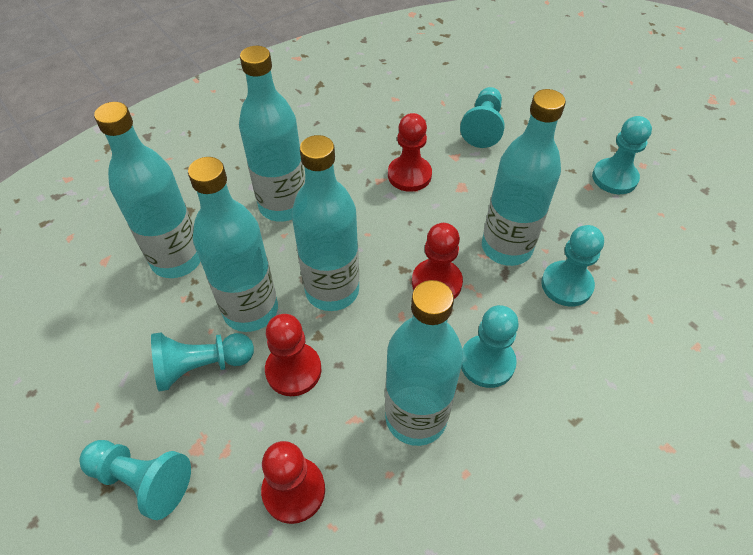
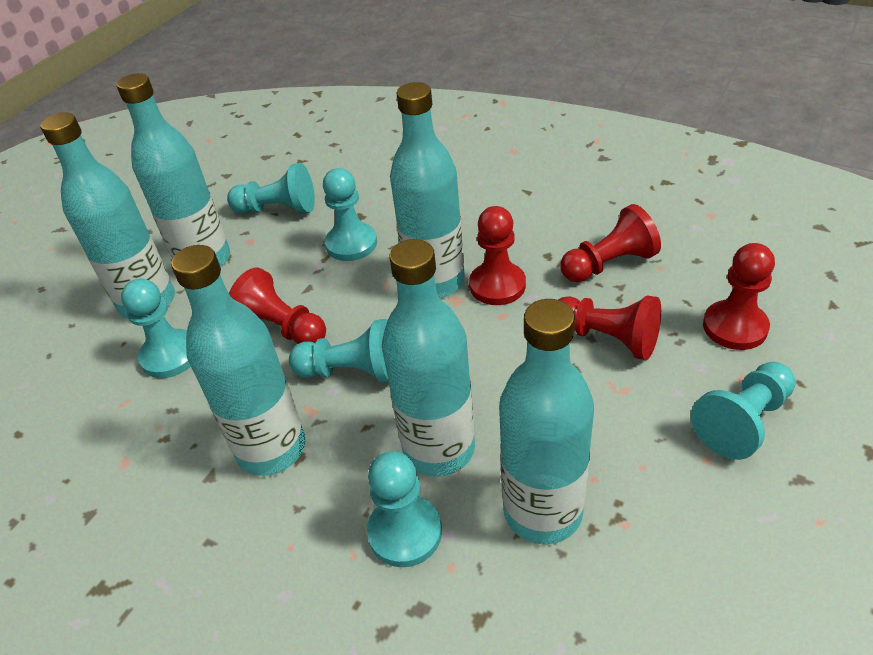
red pawn: [261,441,325,524] [265,314,321,396] [388,113,432,192] [412,223,463,299] = 4 -> [229,268,326,344] [469,206,526,305] [558,296,661,360] [560,204,661,282] [703,243,775,350] = 5

